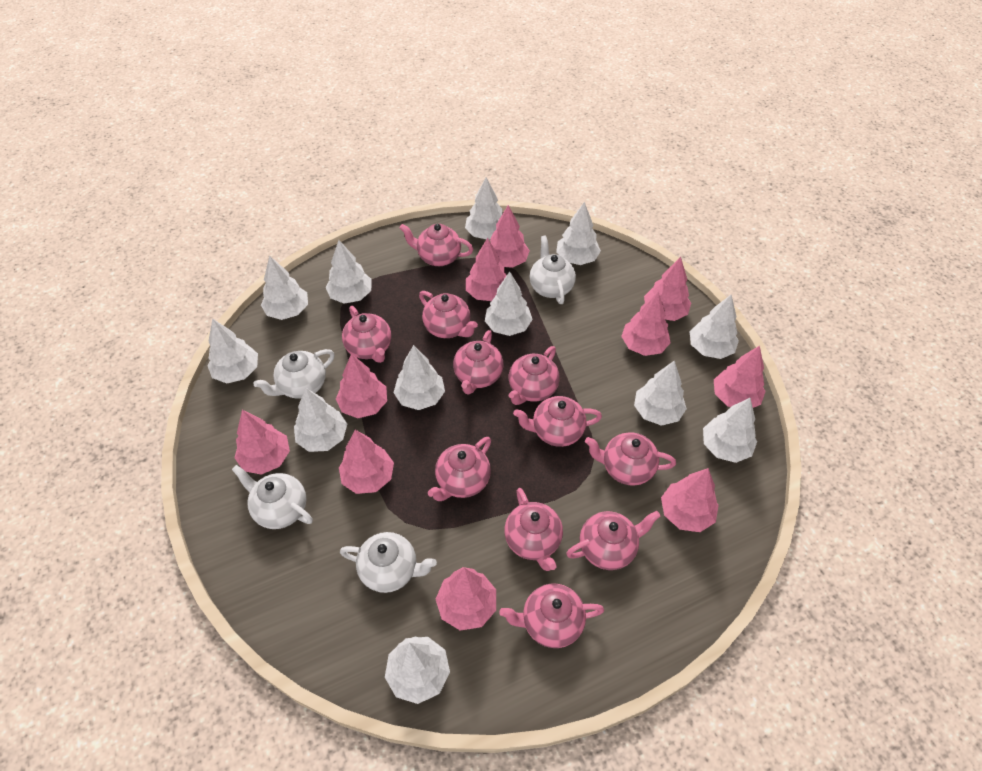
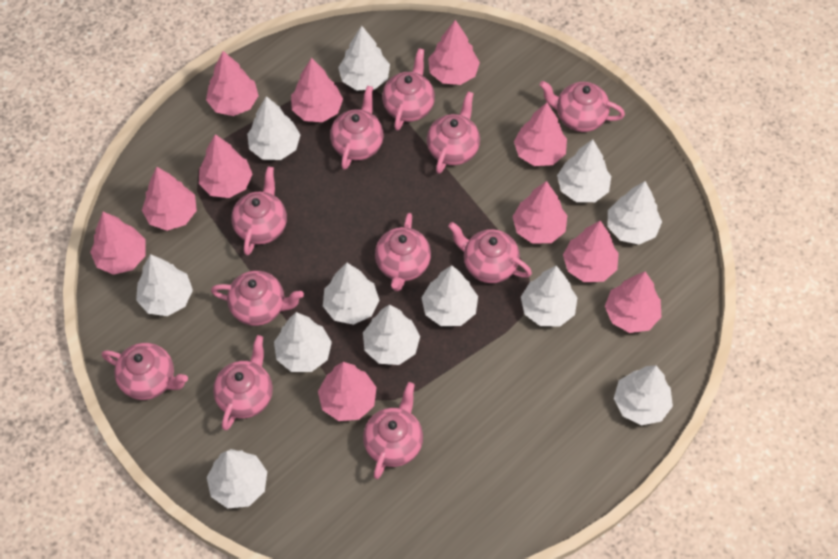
pink tree: [234,410,290,475] [336,353,387,418] [339,430,394,494] [436,567,496,631] [466,238,507,301] [490,205,530,268] [621,292,671,356] [644,257,691,321] [661,468,719,532] [714,346,766,408] = 10 -> [90,212,146,275] [142,167,197,231] [199,134,252,198] [206,51,259,116] [291,58,343,122] [318,362,377,421] [428,20,480,85] [513,181,567,244] [514,103,567,166] [563,220,619,282] [605,271,661,333] = 11
white teapot: [232,465,313,529] [253,349,335,399] [340,532,437,593] [530,235,576,304] = 4 -> none = 0

